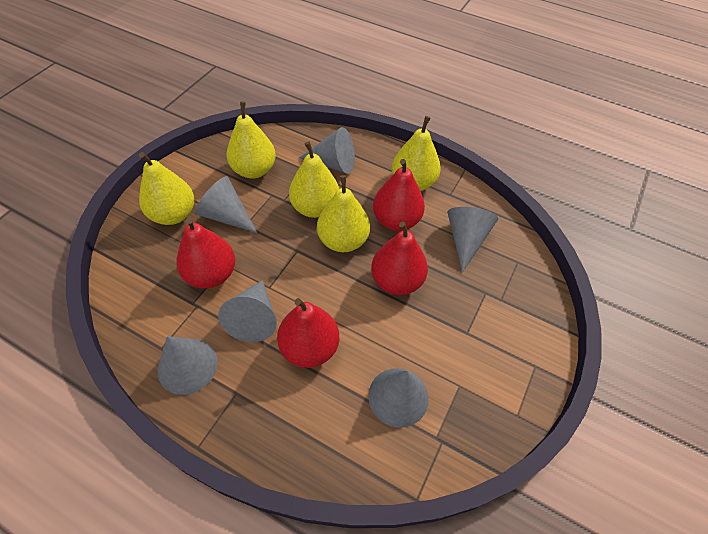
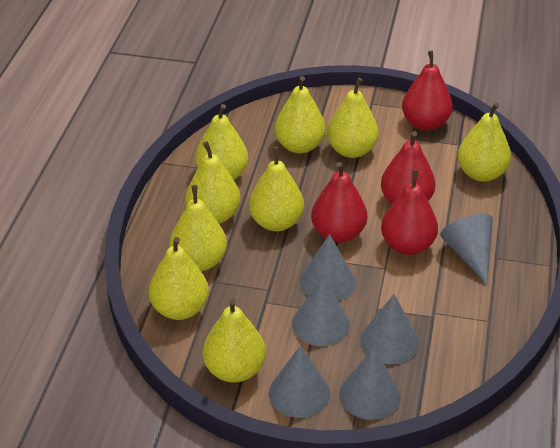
yellow pear: [139,152,194,225] [227,101,276,179] [289,141,339,218] [317,175,370,252] [392,116,441,191] = 5 -> [148,237,209,320] [169,185,227,271] [185,141,241,224] [195,104,248,180] [203,299,266,383] [249,147,304,231] [274,76,326,154] [327,78,379,158] [457,103,511,182] = 9

